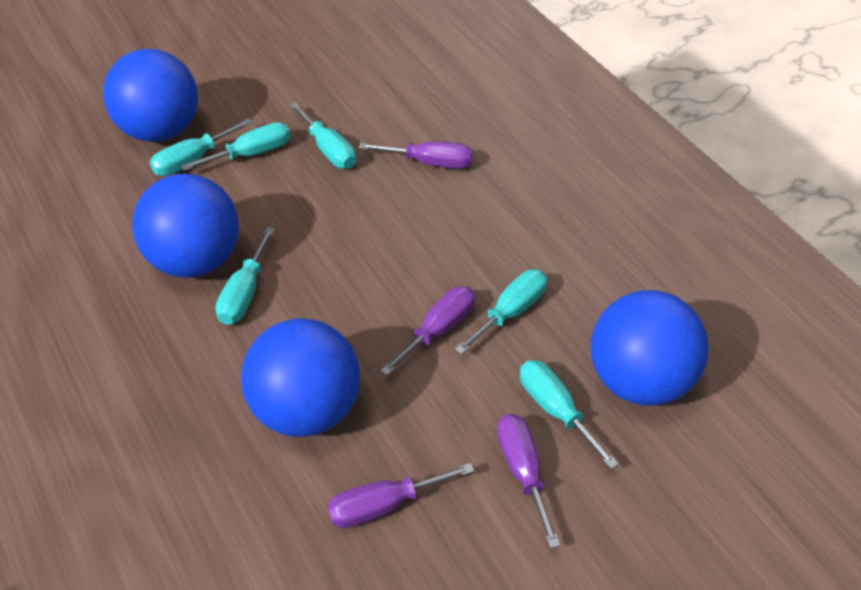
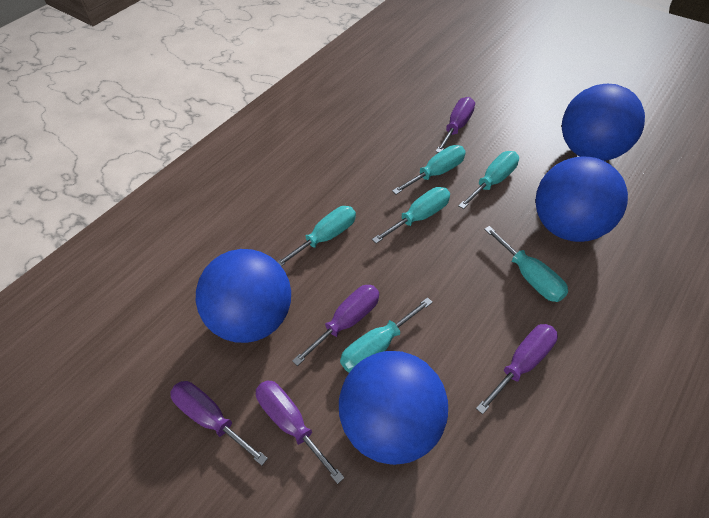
purple screwdriver: [327,463,474,528] [359,141,472,169] [380,286,475,376] [497,414,560,549] = 4 -> [170,381,268,466] [256,380,344,484] [292,285,379,366] [436,97,475,153] [476,324,558,414] = 5

